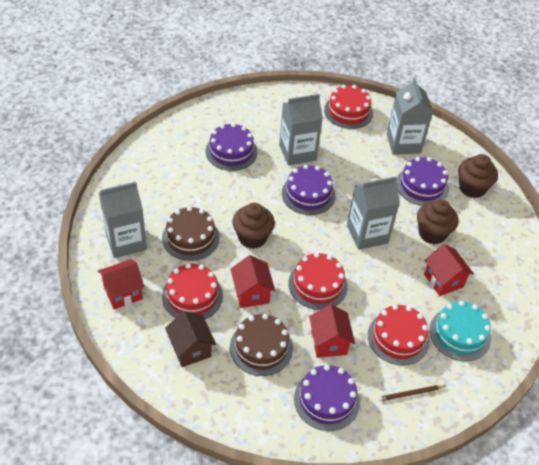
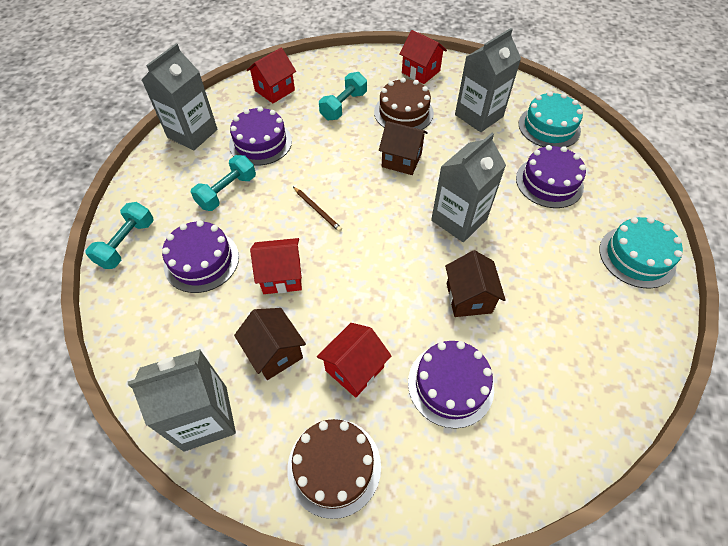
brown cupcake: [232,203,275,249] [417,199,458,244] [458,154,498,198] = 3 -> none = 0
brown house: [165,311,216,367] = 1 -> [234,308,306,380] [379,121,428,175] [445,250,506,317] = 3
red cake: [162,263,223,319] [288,252,348,310] [324,85,373,129] [368,304,430,365] = 4 -> none = 0
turquoise cake: [429,301,491,361] = 1 -> [519,91,583,147] [599,217,683,289] = 2
turquoise dumbbell: none = 0 -> [85,202,154,269] [191,155,256,211] [319,72,367,120] = 3

